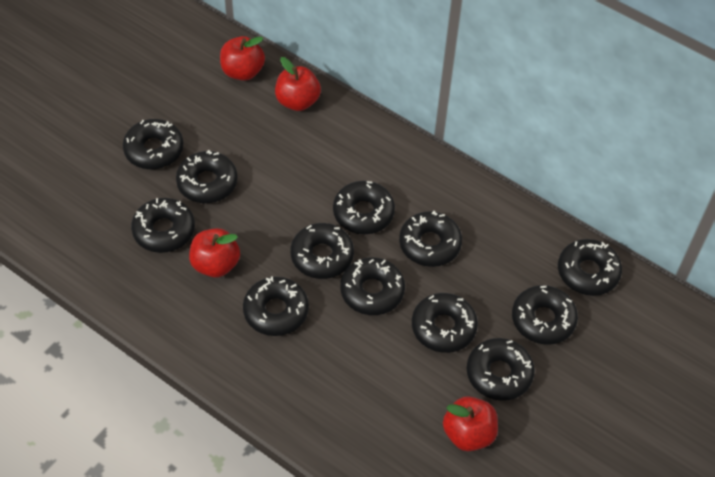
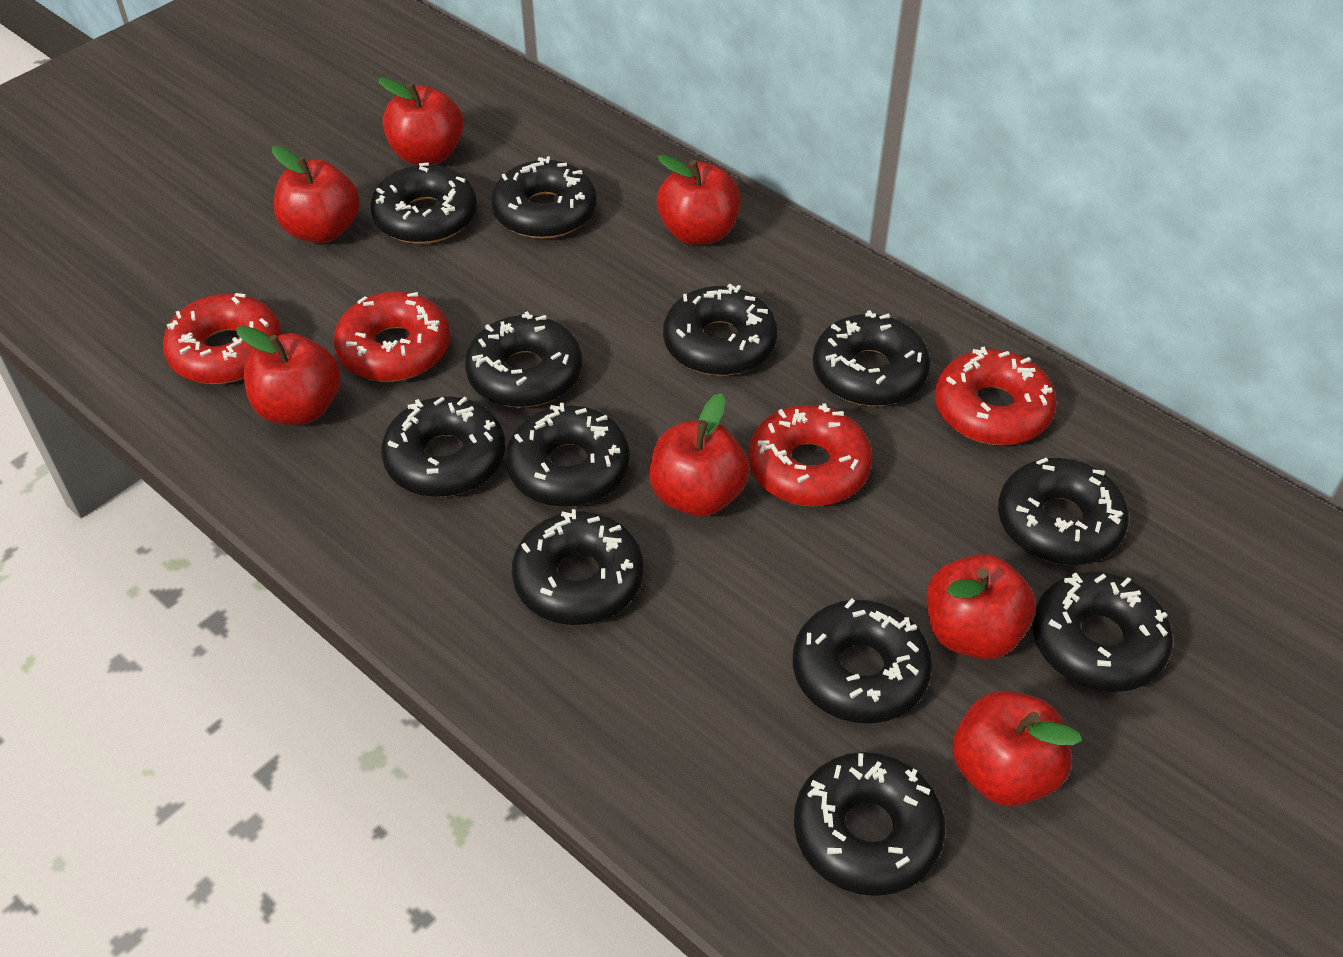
red apple: [189,228,240,278] [220,36,265,81] [275,57,321,111] [443,396,498,451] = 4 -> [236,325,341,425] [272,146,360,243] [378,77,464,165] [650,393,750,517] [657,154,741,245] [927,554,1036,659] [952,691,1082,806] = 7
red donut: none = 0 -> [163,293,282,384] [334,292,450,382] [749,403,873,506] [935,347,1057,445] = 4

